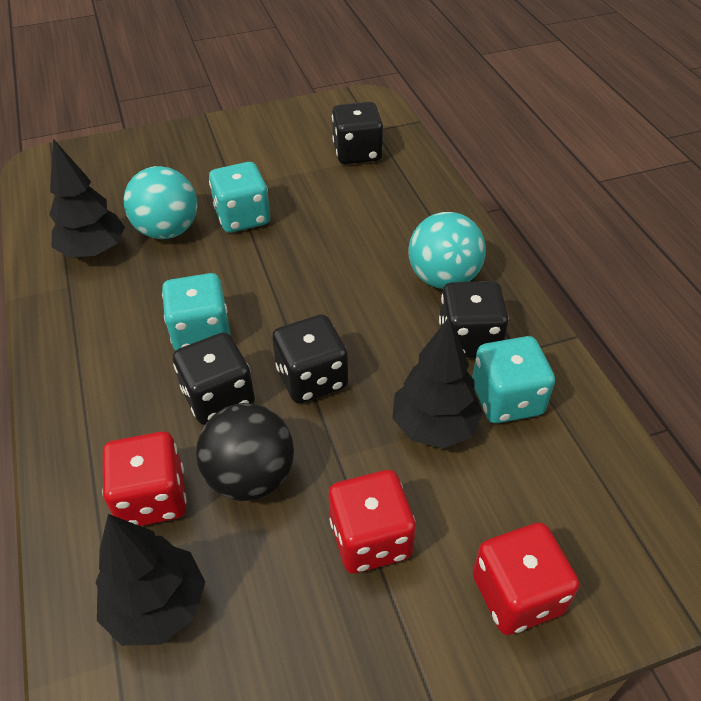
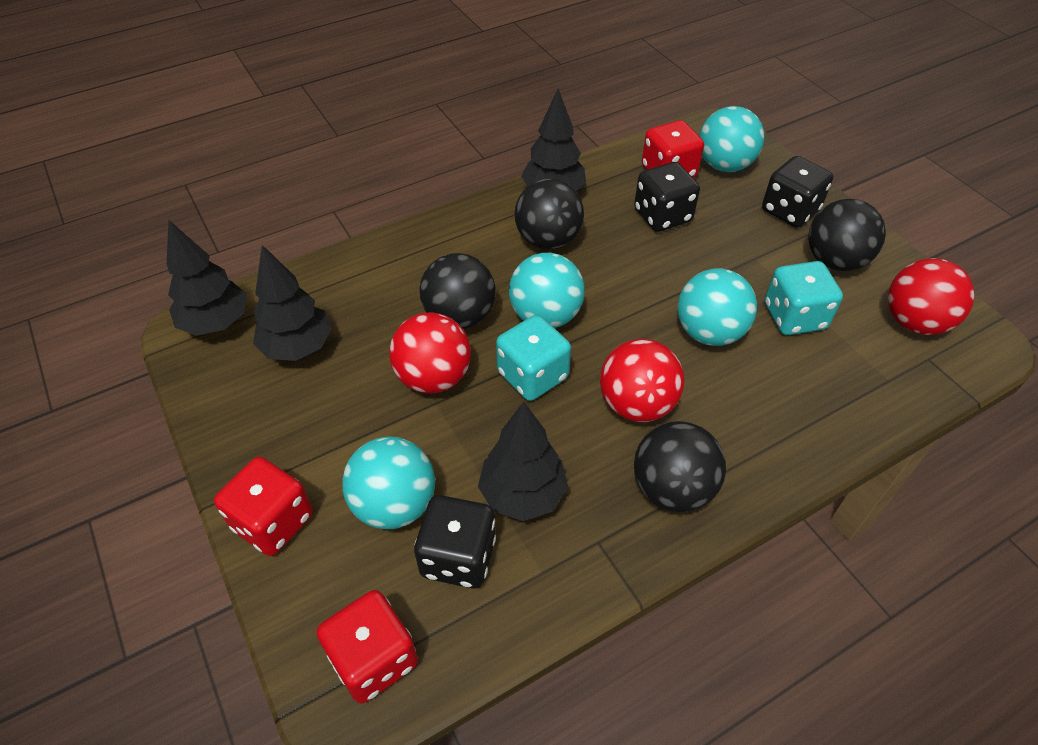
black ball: [196,403,294,501] = 1 -> [419,253,496,329] [514,179,584,250] [634,421,726,512] [808,199,886,271] = 4
black dice: [173,332,255,425] [272,314,348,404] [332,102,383,164] [439,281,509,358] = 4 -> [414,495,496,589] [634,162,700,232] [762,156,833,227] = 3
black tree: [49,139,125,257] [96,514,205,646] [392,317,483,448] = 3 -> [166,220,247,336] [253,245,332,361] [478,402,568,521] [521,89,586,191] = 4
red ball: none = 0 -> [389,312,471,394] [600,339,684,422] [888,258,974,335] = 3
turquoise ball: [124,166,197,239] [408,212,486,289] = 2 -> [342,437,435,529] [509,253,585,328] [678,268,757,346] [699,106,764,172] = 4
turquoise dice: [162,273,231,351] [209,162,270,233] [472,336,555,424] = 3 -> [496,315,571,401] [765,261,843,335] = 2

